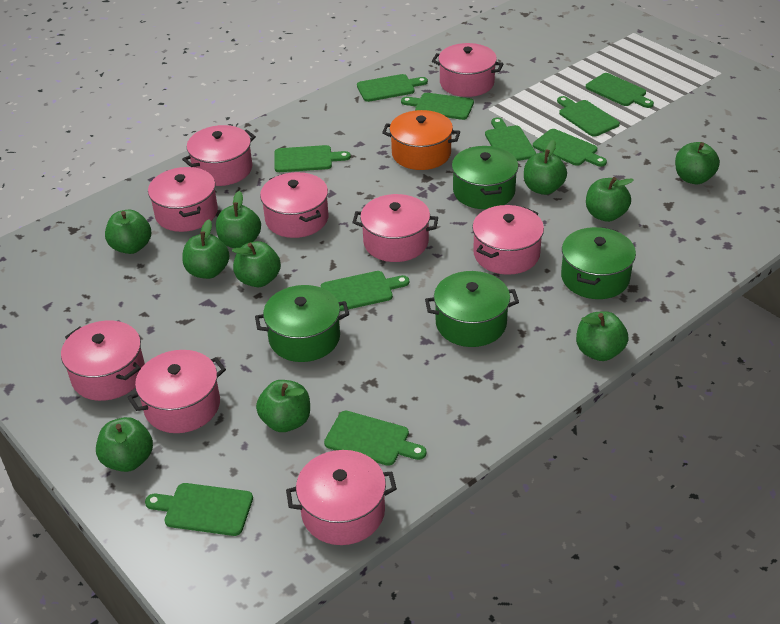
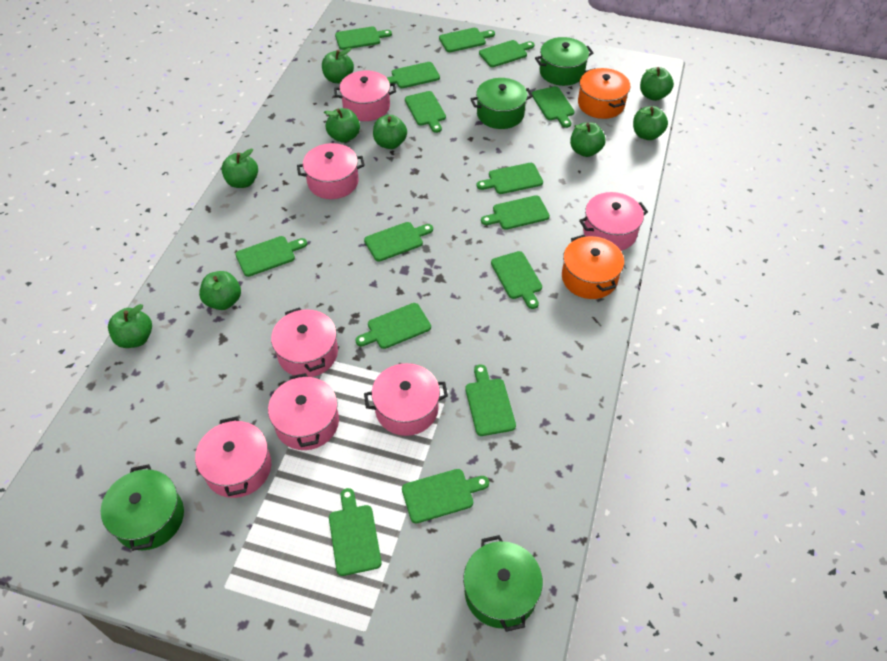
green apple: [96,417,153,472] [105,209,151,254] [182,220,229,279] [216,191,261,248] [232,241,281,287] [256,380,310,432] [524,140,567,195] [576,311,629,361] [586,177,634,222] [675,142,720,184] = 10 -> [108,304,152,348] [199,271,241,310] [221,149,258,188] [322,48,354,83] [324,108,360,143] [373,115,407,149] [570,122,606,157] [633,106,668,140] [640,67,674,101] = 9
green cutting board: [145,483,253,536] [274,145,351,172] [321,271,409,311] [324,411,427,466] [357,74,428,102] [401,93,474,120] [485,117,536,161] [533,129,607,167] [557,96,620,137] [585,73,654,108] = 10 -> [236,236,307,277] [329,488,382,576] [335,27,392,50] [355,303,431,349] [364,222,433,262] [386,62,440,88] [402,469,489,524] [405,91,446,133] [439,28,495,52] [465,365,516,436] [477,163,543,194] [479,40,534,67] [481,195,550,230] [491,251,542,309] [532,86,575,128] = 15
orange pot: [382,110,460,170] = 1 -> [562,235,624,299] [578,68,630,119] = 2
pink pot: [61,320,145,401] [128,350,226,433] [148,167,218,232] [182,125,256,186] [260,172,328,238] [286,450,397,545] [352,194,438,262] [432,43,503,97] [472,205,544,275] = 9 -> [195,417,271,498] [268,373,339,450] [271,307,338,377] [297,143,365,199] [334,70,396,121] [364,363,448,436] [579,192,648,251] = 7

